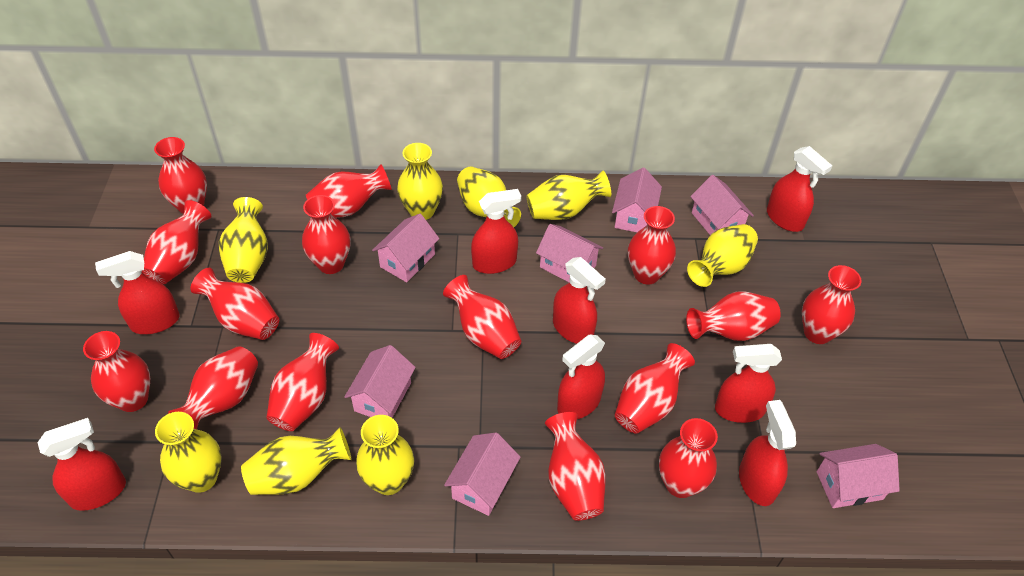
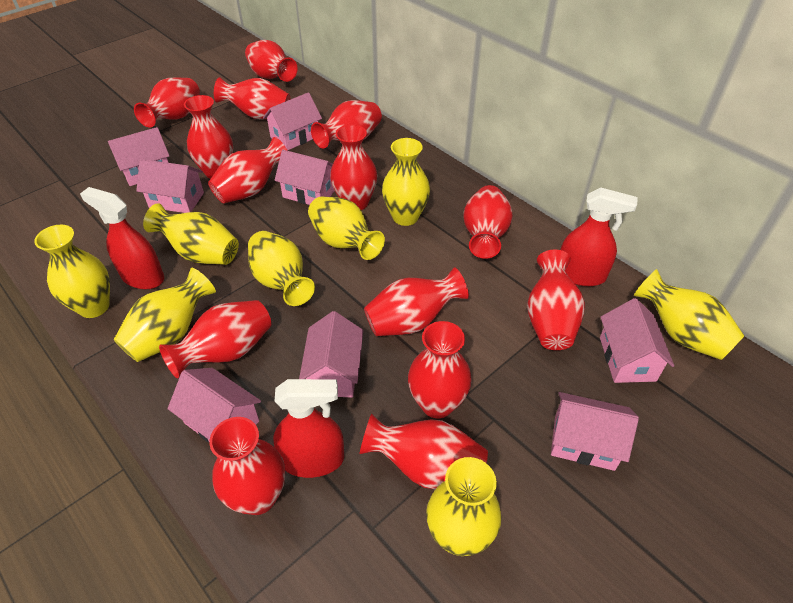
pink house: [344,345,416,418] [372,214,439,282] [444,432,521,516] [536,224,603,282] [612,168,662,232] [690,175,754,235] [817,444,900,508] = 7 -> [108,127,170,186] [136,159,204,213] [168,368,261,442] [263,92,322,150] [275,150,335,205] [299,311,363,398] [551,392,639,471] [600,298,674,383] = 8
red spray bottle: [37,418,126,511] [95,251,180,334] [471,189,521,274] [553,257,606,344] [557,335,605,419] [715,344,782,423] [739,400,796,506] [767,146,832,232] = 8 -> [80,187,164,289] [273,379,344,478] [560,188,638,286] = 3
red vase: [83,331,150,412] [142,200,211,284] [154,137,207,214] [168,346,258,429] [190,268,279,340] [266,333,339,431] [302,195,350,274] [306,164,392,218] [443,275,521,359] [545,412,606,521] [615,343,695,434] [628,206,676,284] [659,418,718,498] [686,292,781,341] [802,265,862,344] = 15 -> [134,77,200,127] [159,300,271,378] [184,95,233,179] [208,137,288,203] [209,417,285,515] [214,77,290,120] [245,40,298,82] [311,100,382,149] [330,124,378,210] [360,413,488,489] [364,267,469,336] [408,321,472,418] [463,185,513,259] [527,250,585,350] = 14

